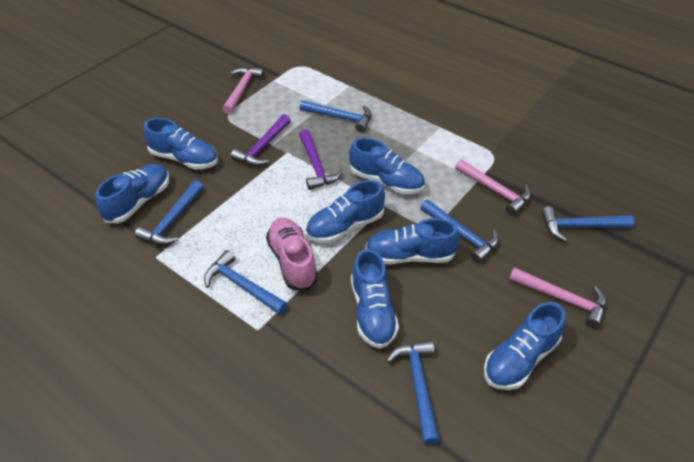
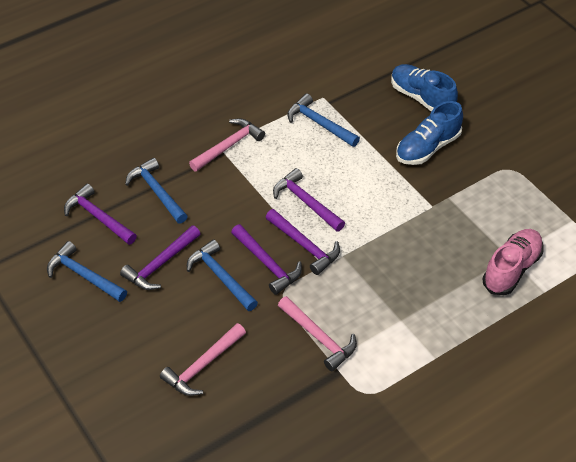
blue hammer: [135,180,203,245] [204,250,288,315] [300,100,371,133] [386,340,440,445] [420,200,499,263] [541,206,634,242] = 6 -> [47,241,127,302] [125,158,188,224] [187,239,258,311] [287,94,360,147] = 4
blue shoe: [96,164,169,223] [143,118,218,169] [306,180,385,243] [349,138,425,194] [351,249,399,349] [365,218,460,264] [484,302,565,390] = 7 -> [391,64,458,111] [396,101,463,165] = 2
purple hammer: [231,114,291,166] [299,130,343,190] = 2 -> [64,184,137,245] [120,225,200,290] [231,224,302,295] [265,209,340,275] [273,168,345,232] = 5

